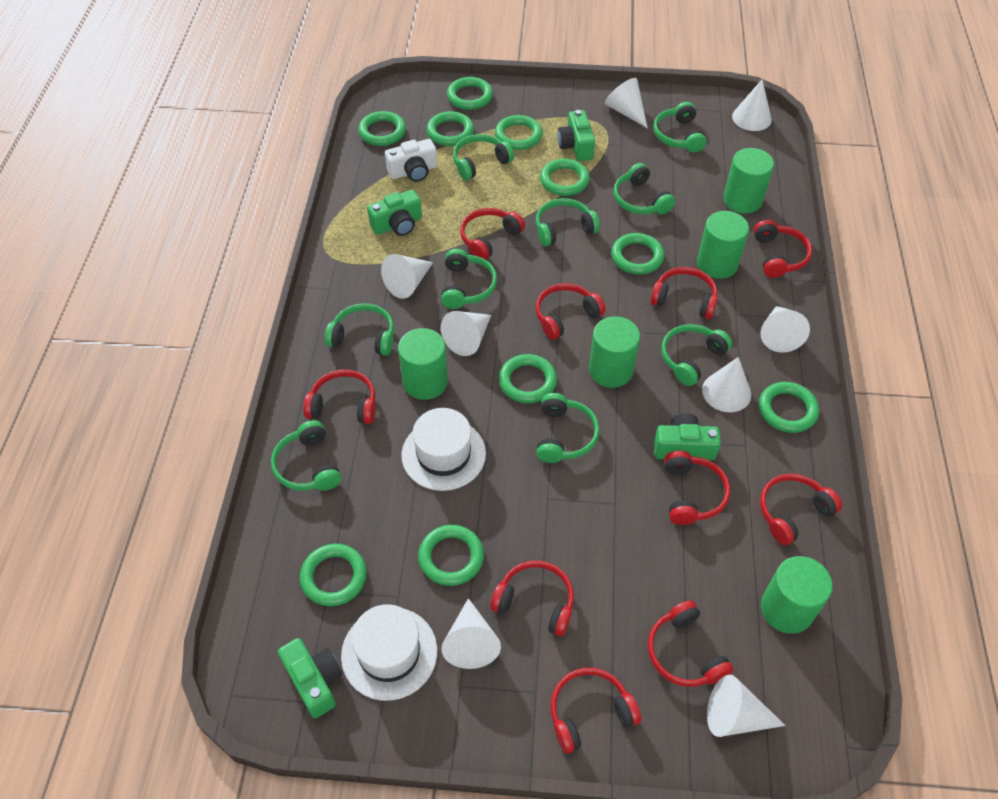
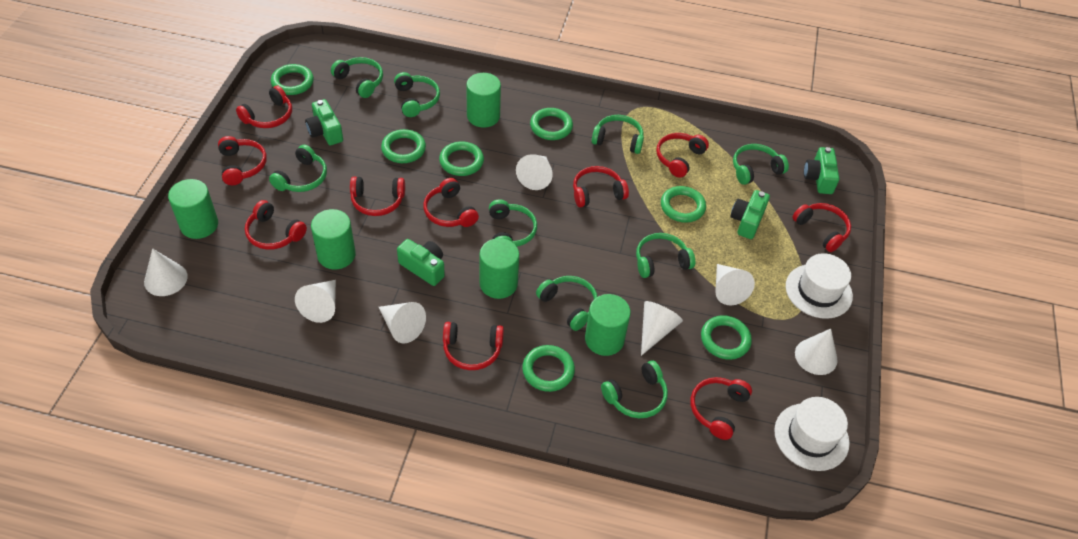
green ring: [300,544,367,606] [358,111,406,146] [418,525,484,586] [426,111,474,146] [447,77,493,110] [495,115,542,150] [499,354,557,403] [540,159,590,196] [611,233,664,274] [759,382,819,433] = 10 -> [271,64,314,95] [381,129,426,163] [439,142,484,176] [522,345,575,392] [530,108,573,140] [661,186,706,223] [701,315,752,360] = 7
white camera: [385,139,437,182] = 1 -> none = 0
white cone: [381,254,433,299] [441,311,491,356] [441,598,501,669] [605,78,648,128] [702,357,751,412] [707,675,786,737] [732,80,772,131] [761,306,810,353] = 8 -> [144,248,188,296] [295,280,336,323] [379,302,426,343] [516,154,553,190] [641,301,683,356] [715,264,755,305] [795,329,838,375] = 7

